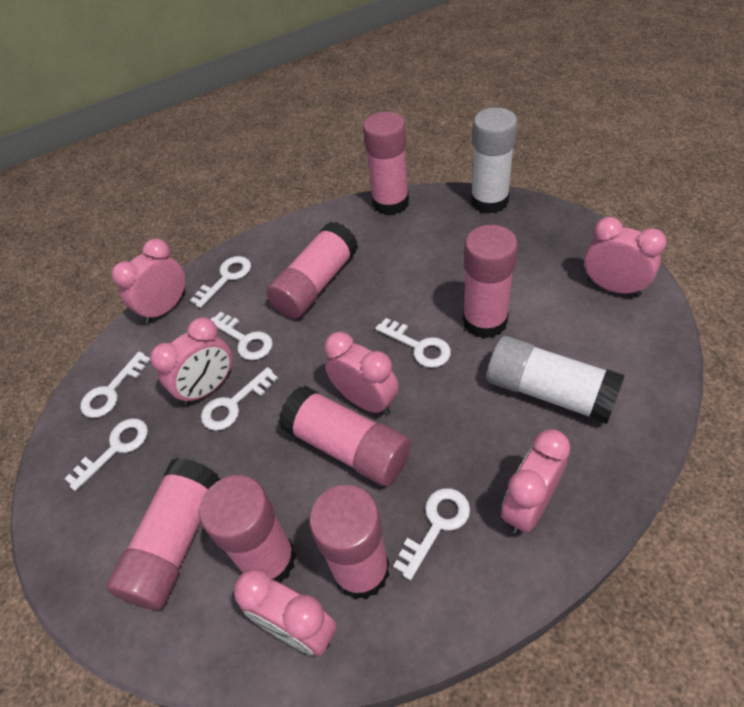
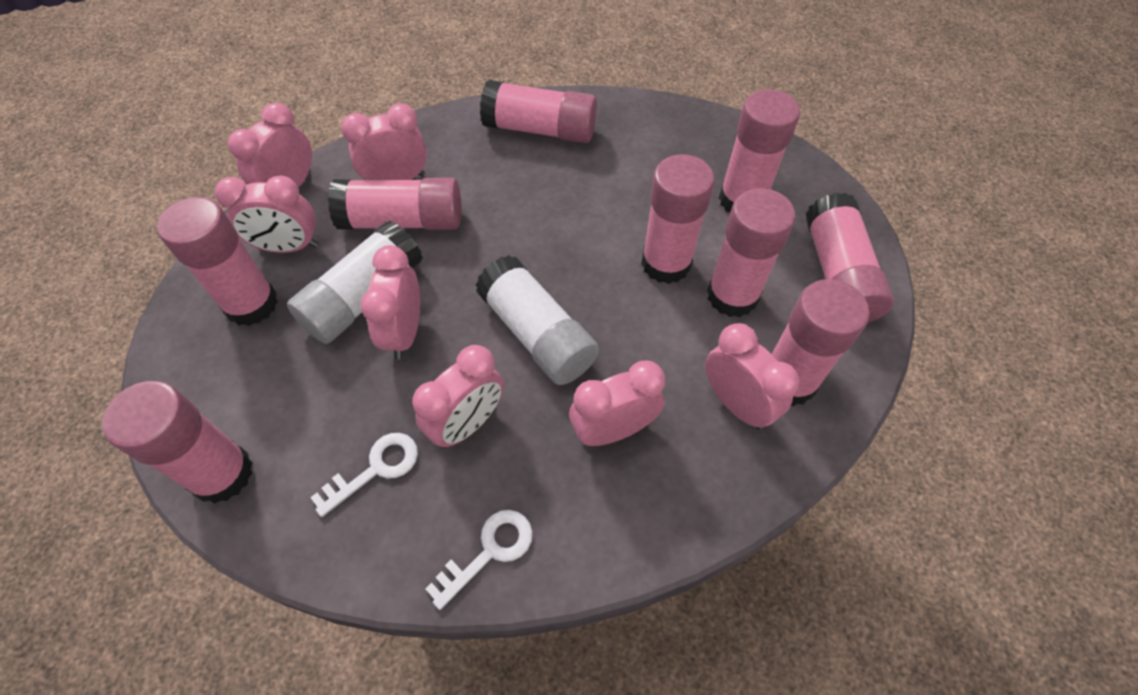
pink clock: [111,238,185,324] [150,317,232,405] [234,569,336,656] [324,332,399,415] [501,429,570,534] [584,217,667,297] = 6 -> [215,176,318,253] [228,103,312,188] [341,103,427,180] [360,245,420,360] [412,345,504,448] [569,360,665,446] [705,323,799,430] = 7
pink glue stick: [106,458,221,610] [199,475,296,583] [266,222,358,319] [279,386,411,486] [309,485,389,600] [363,112,409,215] [462,225,518,339] = 7 -> [102,381,253,504] [157,197,278,326] [328,178,462,230] [480,80,597,143] [641,154,714,284] [707,188,796,317] [719,89,800,212] [772,279,869,406] [805,193,894,322] = 9
white key: [64,418,148,491] [80,352,150,418] [190,256,251,308] [201,367,278,431] [210,312,273,360] [375,318,451,368] [393,488,470,580] = 7 -> [310,433,418,517] [425,510,533,610] = 2

